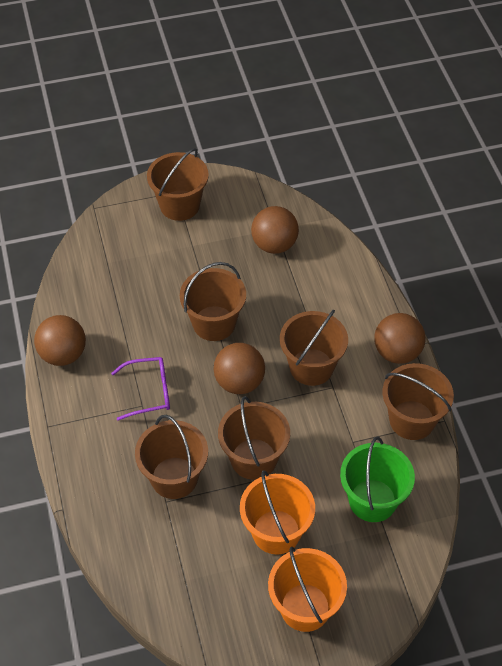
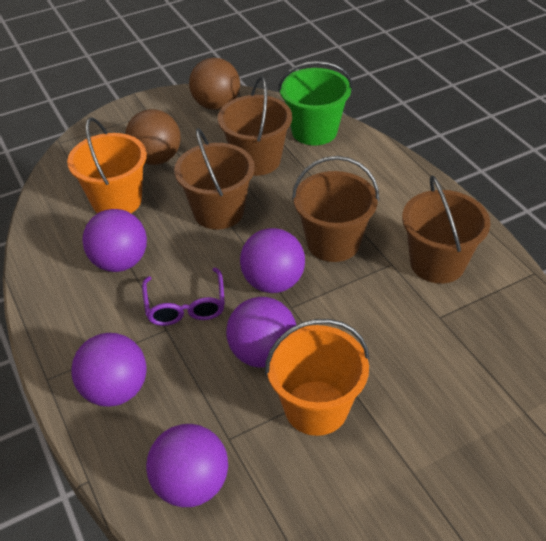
brown ball: [34,315,86,366] [214,343,265,394] [251,206,299,254] [374,313,426,364] = 4 -> [125,109,181,165] [189,58,240,110] = 2
brown bucket: [135,415,208,499] [147,148,209,221] [180,262,246,341] [218,396,290,480] [280,309,348,386] [383,363,454,440] = 6 -> [174,128,255,229] [218,77,292,176] [292,156,379,262] [402,176,491,284] = 4
purple ball: none = 0 -> [71,333,147,407] [82,209,147,272] [146,424,228,507] [226,297,296,368] [240,228,305,293] = 5

